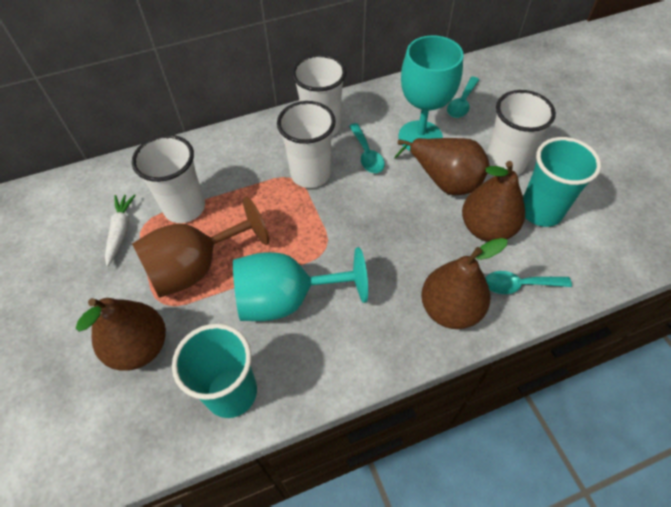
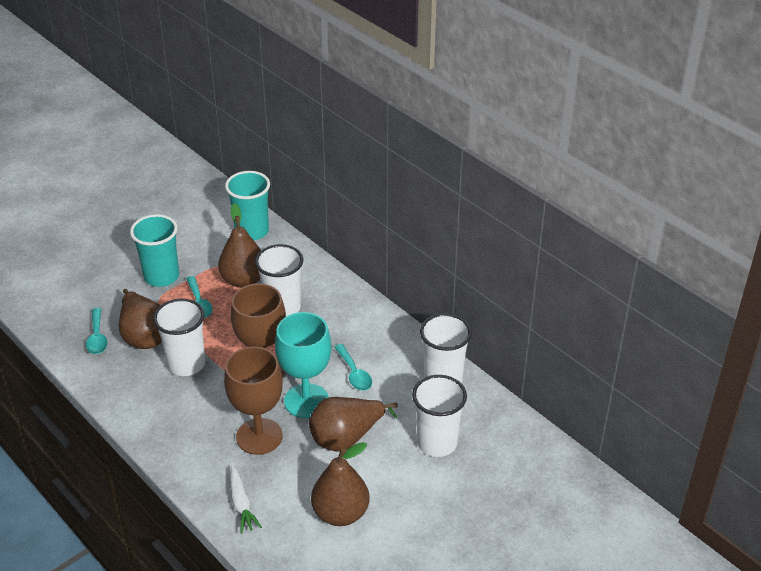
brown goblet: [132,196,269,298] = 1 -> [224,346,283,455] [231,283,286,378] = 2
turquoise goblet: [233,247,368,321] [399,35,463,151] = 2 -> [275,312,331,418] = 1

